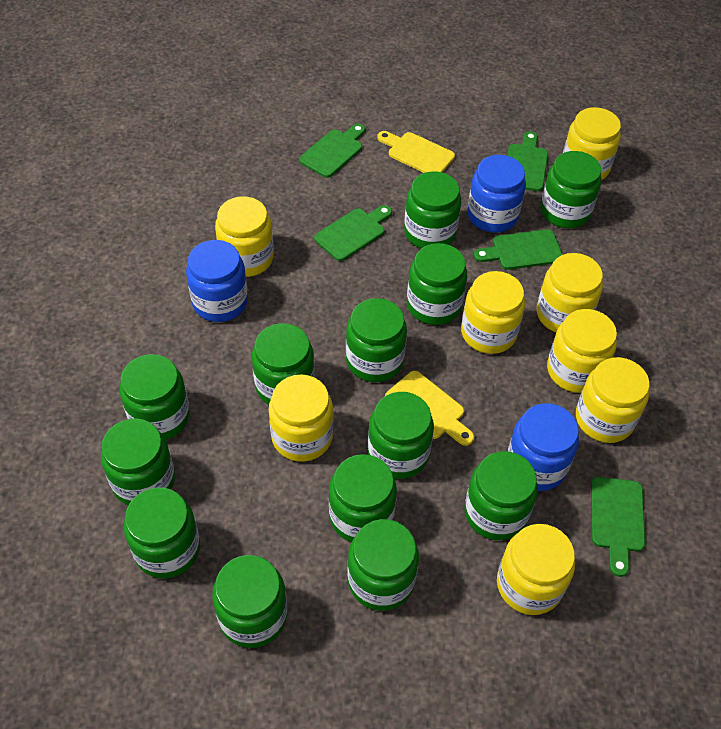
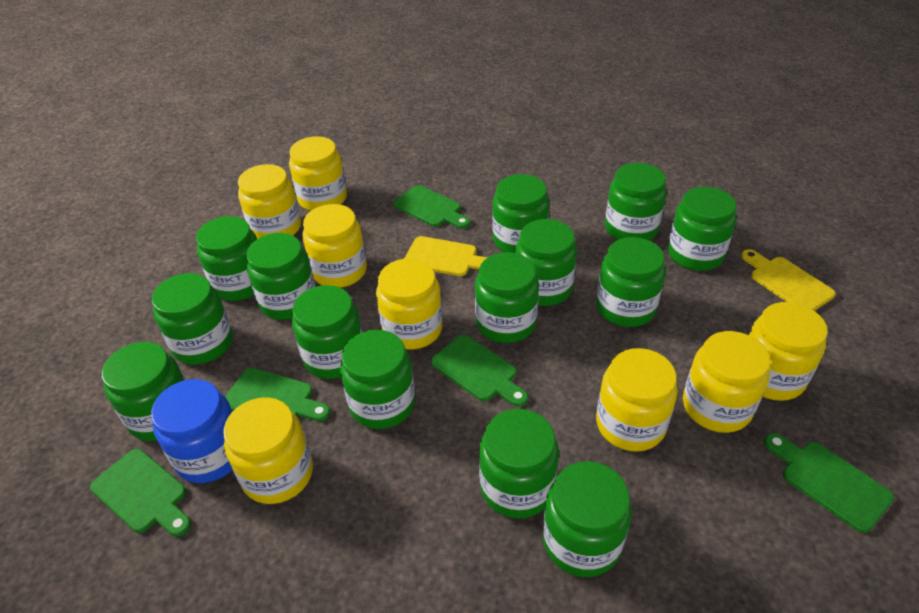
blue jar: [186,240,248,322] [467,155,526,233] [508,403,579,491] = 3 -> [151,379,233,483] = 1
green jar: [101,419,175,505] [120,354,190,440] [124,487,200,579] [212,555,287,648] [252,323,315,405] [329,454,397,542] [346,298,407,382] [348,519,419,611] [368,392,434,479] [404,171,461,248] [407,243,467,325] [464,451,538,540] [540,151,601,228] = 13 -> [102,342,185,441] [152,273,233,365] [196,216,257,301] [246,233,315,320] [292,285,363,379] [340,330,415,429] [475,252,539,343] [479,409,559,519] [492,174,549,253] [516,219,577,306] [543,461,632,577] [596,237,666,327] [605,163,667,240] [668,187,737,271] = 14

